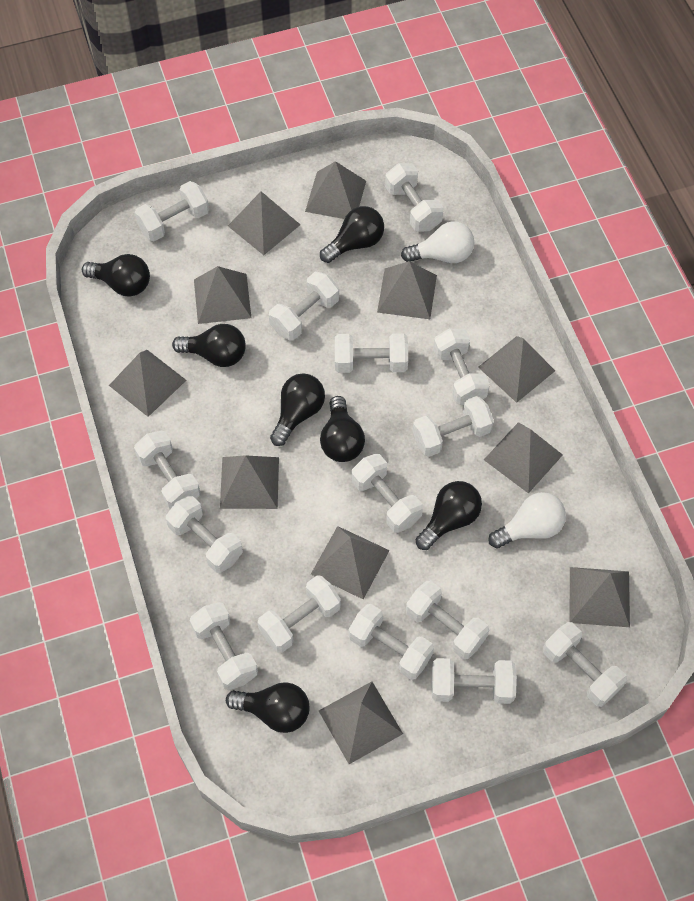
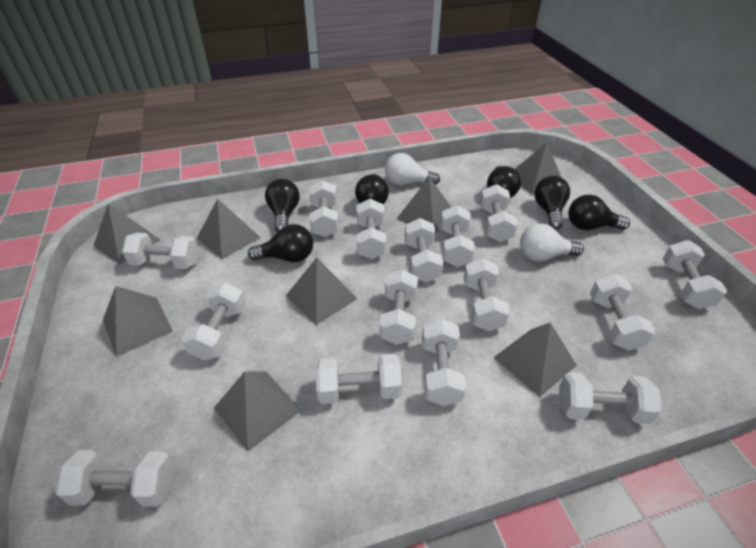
black light bulb: [82,254,150,297] [172,324,246,367] [226,682,310,733] [270,373,325,446] [320,206,384,263] [320,396,365,462] [416,481,482,550] = 7 -> [248,224,313,262] [265,179,300,232] [355,174,389,204] [487,166,521,198] [534,176,570,230] [568,195,630,230] = 6
grey pyramid: [109,350,186,417] [194,266,251,324] [220,455,279,509] [228,191,300,255] [305,161,366,219] [311,526,390,599] [319,681,403,764] [377,261,437,319] [478,336,555,403] [484,422,563,494] [570,567,630,627] = 11 -> [93,203,161,265] [103,286,173,357] [197,198,261,259] [214,371,302,452] [286,257,358,325] [397,177,451,233] [494,322,577,397] [515,142,562,195] = 8

